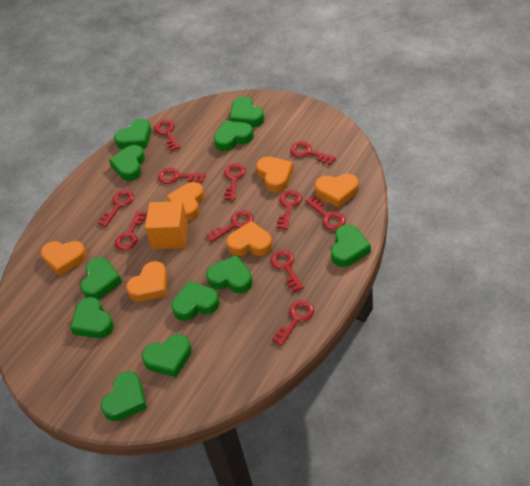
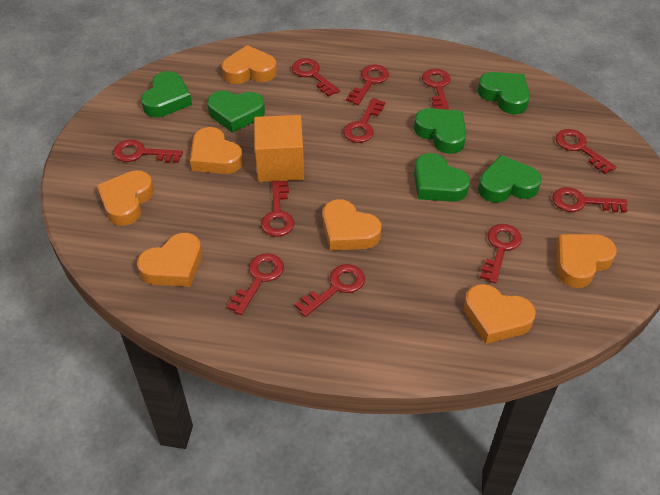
green heart: [70,297,114,338] [81,257,122,299] [101,371,147,421] [109,145,145,181] [114,118,152,149] [142,334,192,377] [171,281,220,321] [206,255,253,293] [214,120,254,151] [229,97,264,127] [331,225,371,267] = 11 -> [141,71,192,118] [207,91,265,133] [414,108,466,154] [414,153,470,202] [477,72,530,114] [478,155,542,203] = 6
orange heart: [41,241,87,276] [126,261,168,302] [166,182,204,221] [227,221,273,256] [256,157,294,192] [315,174,359,208] = 6 -> [97,170,154,226] [137,233,202,287] [190,127,243,174] [222,45,277,84] [323,199,381,251] [464,284,536,344] [556,234,617,288] = 7

